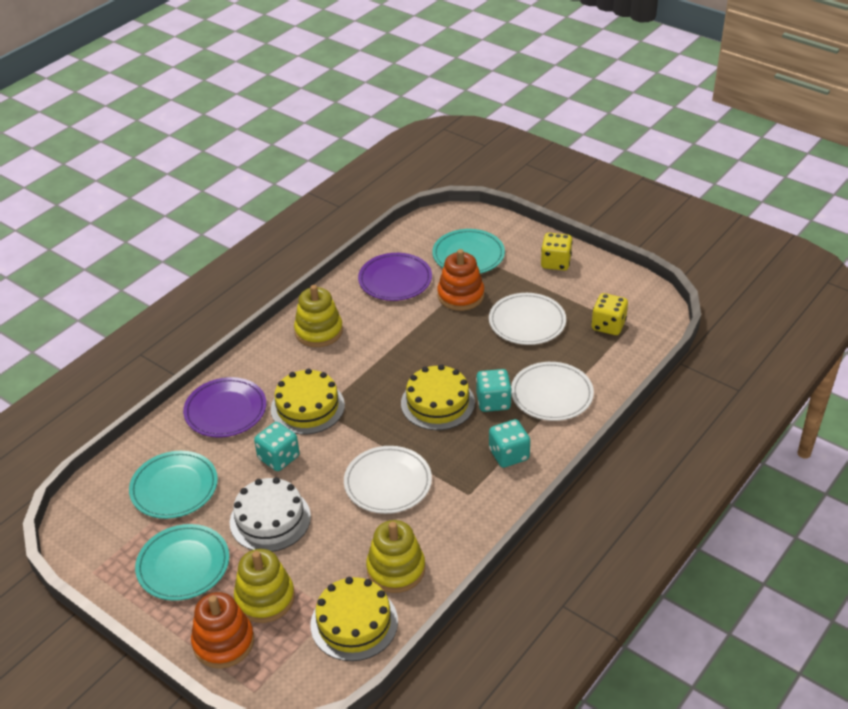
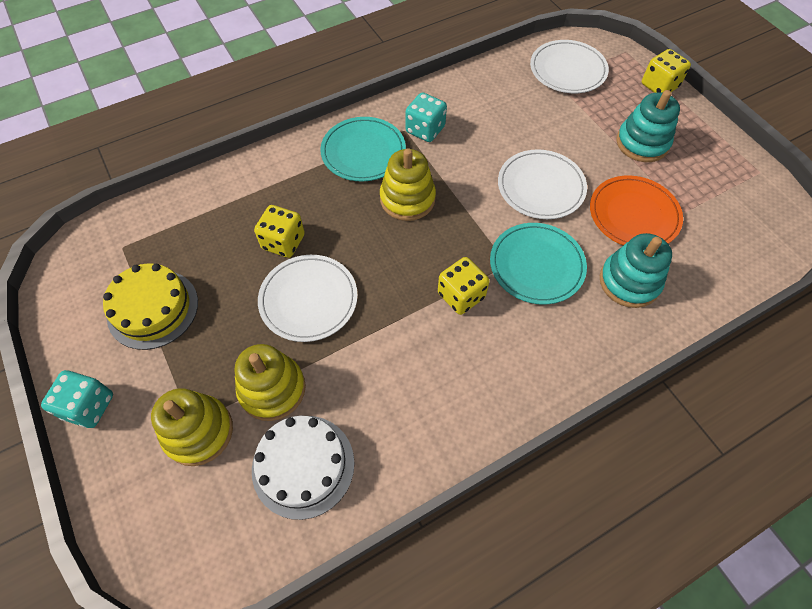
orange plate: none = 0 -> [590,175,683,245] = 1
orange stacking toy: [191,592,254,669] [437,249,484,311] = 2 -> none = 0
purple plate: [183,377,266,437] [358,253,432,301] = 2 -> none = 0
turquoise dice: [254,422,299,471] [476,369,512,412] [489,419,530,468] = 3 -> [41,370,113,428] [405,92,447,142] = 2
turquoise plate: [129,451,218,519] [135,524,229,601] [432,229,505,274] = 3 -> [320,117,406,181] [490,223,587,304] = 2
turquoise stacking toy: none = 0 -> [600,233,672,308] [616,90,680,162] = 2
yellow cake: [271,368,345,434] [310,577,398,661] [401,364,475,430] = 3 -> [103,263,198,350] = 1
yellow dice: [541,233,573,271] [591,293,628,335] = 2 -> [254,205,305,258] [438,257,490,315] [642,49,691,93] = 3

